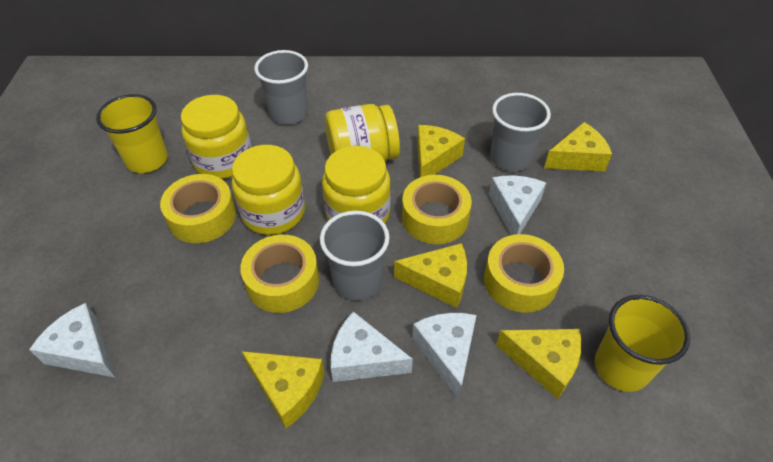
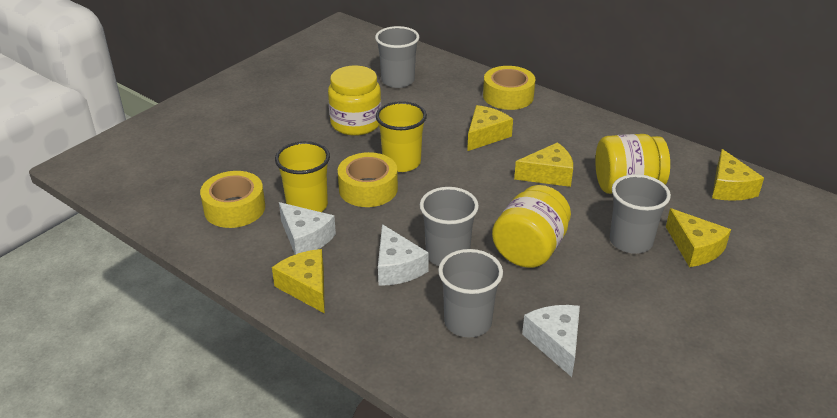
grey cup: [254,50,308,125] [320,211,390,301] [490,93,551,171] = 3 -> [375,26,419,88] [420,187,479,266] [438,249,503,338] [610,174,671,254] = 4
white cheese: [29,303,116,378] [331,311,413,382] [412,313,477,399] [489,175,546,235] = 4 -> [279,202,336,255] [378,224,429,286] [522,305,580,377] = 3
yellow jar: [181,95,252,179] [232,145,305,235] [322,146,391,223] [325,104,400,162] = 4 -> [328,66,381,136] [492,185,571,268] [595,134,670,194] = 3
yellow tape: [160,174,236,243] [240,235,319,313] [402,175,472,244] [484,234,564,313] = 4 -> [200,171,265,228] [338,152,398,207] [483,66,536,110] = 3

